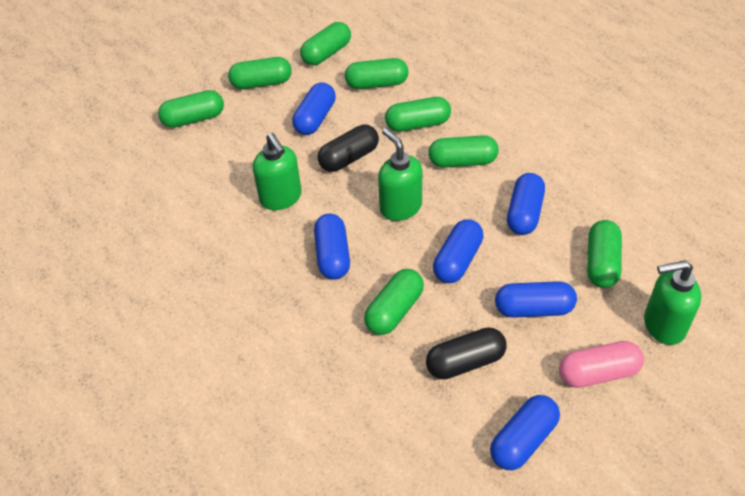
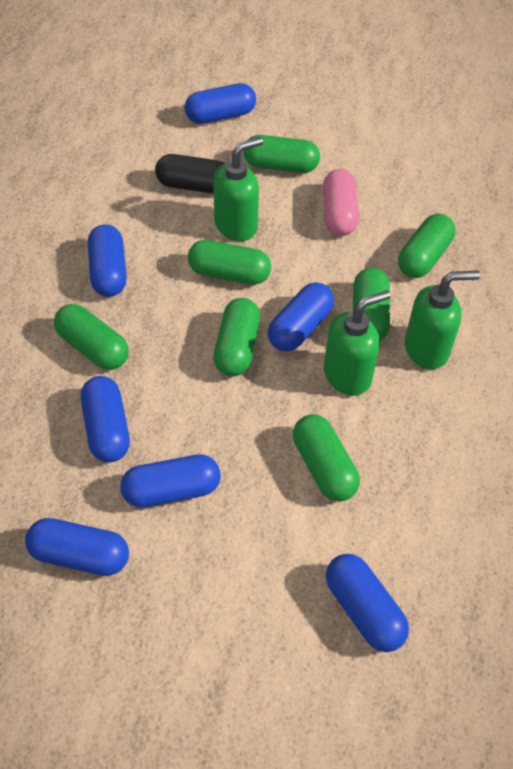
black capsule: [318,125,379,172] [426,327,506,379] = 2 -> [155,154,226,194] = 1
blue capsule: [292,82,336,135] [314,214,350,280] [433,219,484,283] [490,395,560,470] [495,281,577,318] [507,173,545,235] = 6 -> [25,518,129,576] [81,376,130,462] [88,225,127,297] [120,454,221,507] [184,83,256,124] [268,282,334,352] [326,554,409,652] = 7
green capsule: [158,90,224,128] [228,57,292,89] [300,22,351,65] [345,58,408,89] [364,269,424,335] [385,97,451,132] [428,135,499,167] [587,220,622,288] = 8 -> [54,304,129,370] [188,240,271,285] [213,298,260,377] [243,135,320,173] [293,414,360,501] [353,268,390,341] [398,214,455,278] = 7

